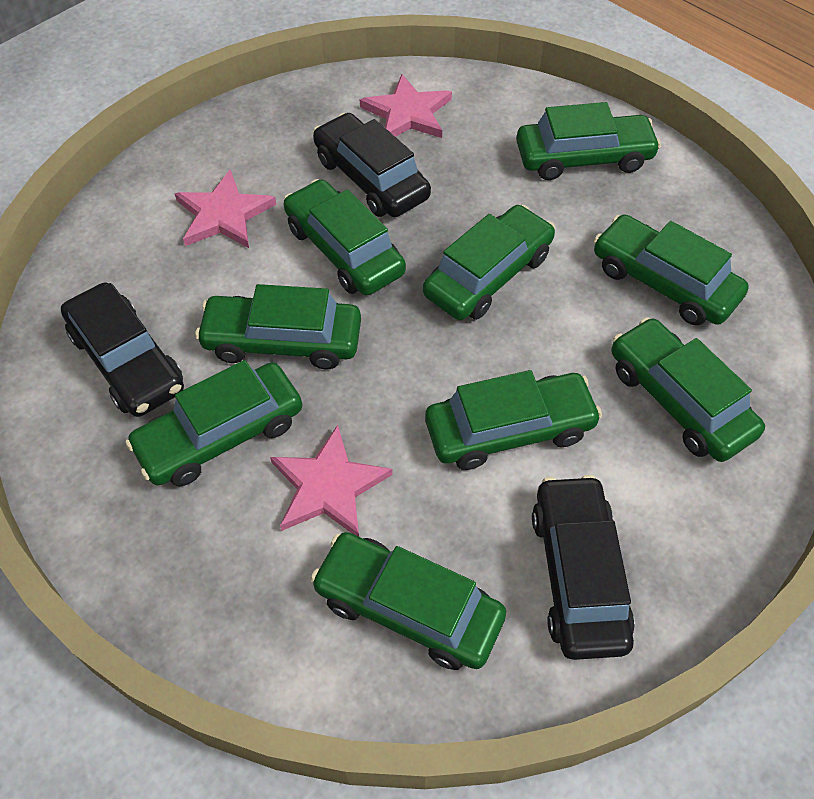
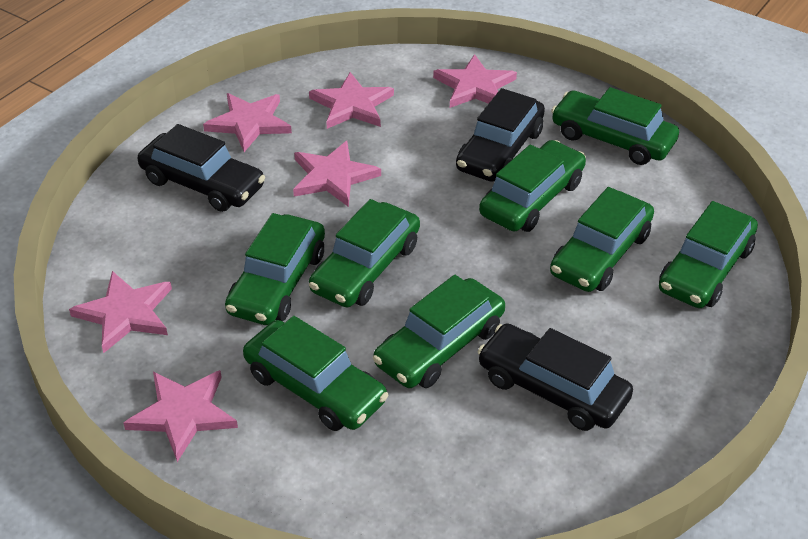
green car: [125,360,302,486] [195,284,361,369] [284,179,406,295] [311,532,506,670] [423,205,555,320] [425,370,602,470] [516,102,661,180] [594,214,749,325] [611,317,765,462] = 9 -> [225,213,325,325] [243,316,388,431] [309,199,420,307] [373,275,505,388] [479,140,586,232] [550,187,654,292] [551,87,679,165] [659,201,758,308] = 8
pink star: [175,170,277,248] [270,425,393,536] [360,74,452,138] = 3 -> [69,271,172,353] [123,370,238,462] [203,93,292,152] [293,141,381,207] [309,72,394,129] [433,54,517,108] = 6

